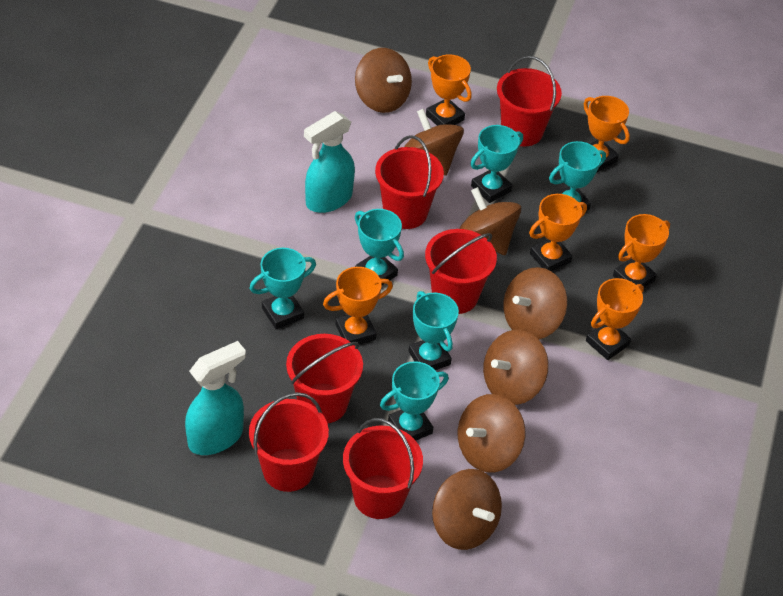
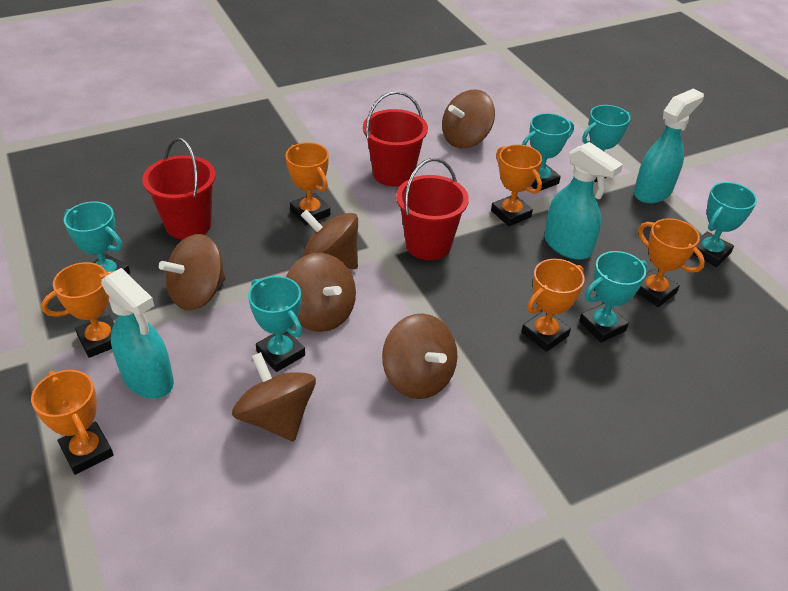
brown spinning top: [355,48,412,113] [404,109,464,176] [432,469,502,550] [458,394,525,473] [459,187,521,255] [483,330,549,405] [503,267,567,339] = 7 -> [159,234,226,311] [232,352,316,442] [286,253,356,332] [301,210,358,269] [382,313,457,399] [442,89,495,148] = 6
red bucket: [249,392,329,492] [286,334,363,424] [343,418,423,519] [375,136,444,229] [425,229,497,314] [497,56,562,146] = 6 -> [142,138,216,239] [363,91,428,186] [396,158,469,260] = 3
turquoise spray bottle: [185,341,246,455] [304,111,355,213] = 2 -> [101,268,174,398] [544,142,623,260] [634,89,704,204] = 3

